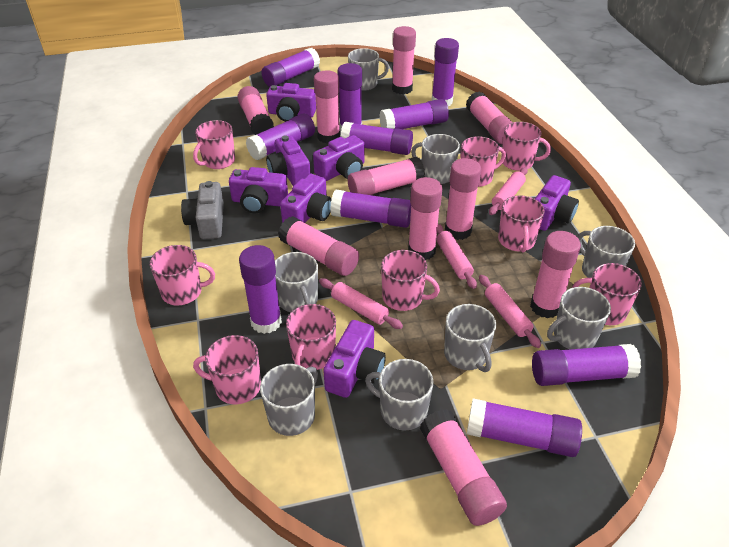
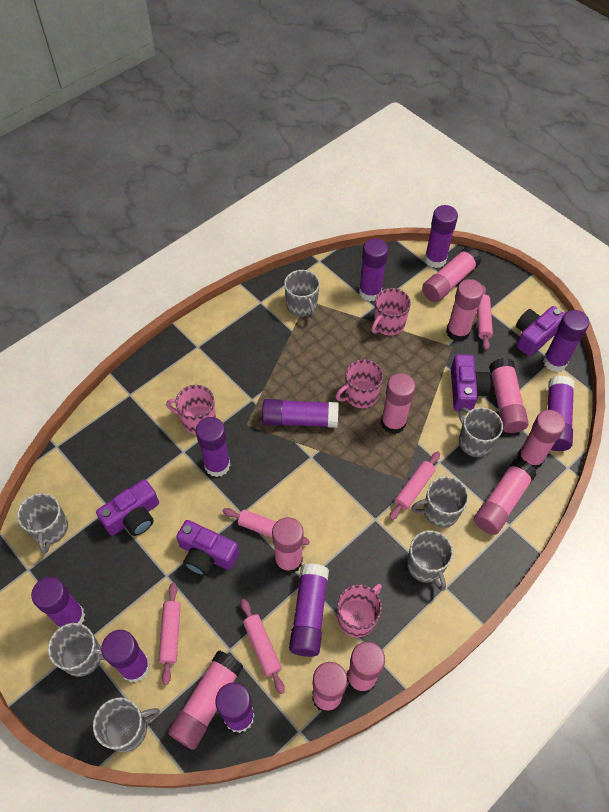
grey camera: [181,181,224,239] = 1 -> none = 0
grey mug: [260,364,318,436] [275,252,318,312] [348,48,389,91] [365,359,433,430] [411,134,460,184] [444,304,496,372] [547,287,611,349] [577,226,635,278] = 8 -> [17,493,68,554] [48,623,105,677] [93,697,160,752] [284,270,320,318] [407,530,453,591] [411,476,469,528] [458,407,503,457] = 7
pink mug: [150,245,215,305] [193,120,235,169] [193,335,261,404] [286,304,336,370] [381,250,440,311] [460,136,506,187] [498,195,545,252] [501,122,551,171] [572,263,642,325] = 9 -> [166,385,216,434] [336,359,383,408] [337,584,382,638] [371,288,411,335] = 4
pink rolling pin: [319,278,403,329] [436,224,477,289] [479,275,541,348] [489,167,528,215] = 4 -> [159,583,181,685] [222,508,310,545] [241,599,285,694] [389,451,440,520] [477,285,493,350] = 5
purple camera: [229,167,288,213] [266,83,316,122] [266,135,311,186] [280,174,332,223] [313,135,365,181] [323,320,386,398] [535,175,579,231] = 7 -> [96,479,159,536] [176,520,239,576] [451,354,491,411] [516,306,565,356] = 4

